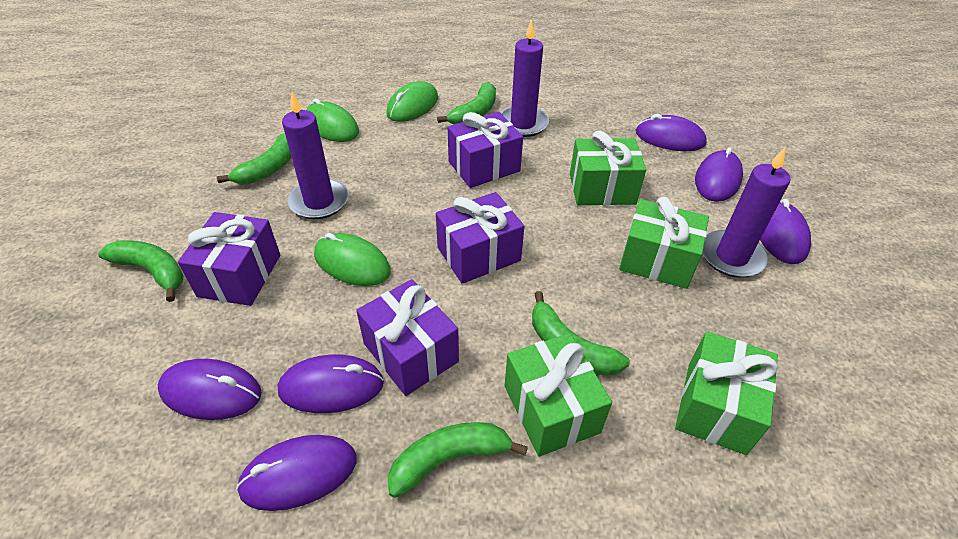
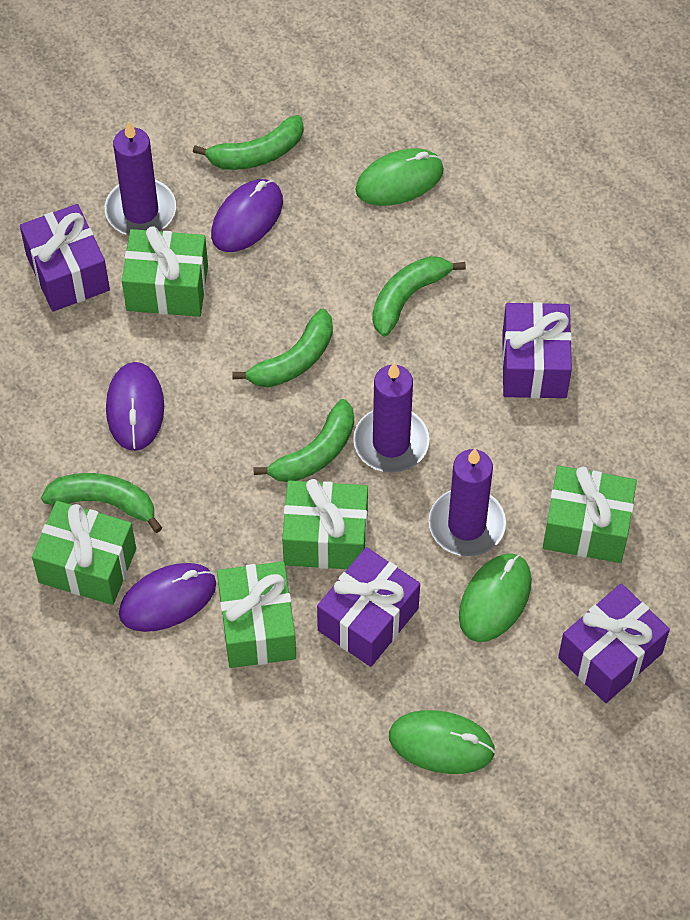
green gift: [505,333,612,457] [570,131,646,205] [619,197,709,289] [675,331,778,455] = 4 -> [32,501,136,605] [122,226,208,317] [217,561,296,668] [282,479,368,569] [543,466,637,563] = 5
purple mouse: [158,359,262,420] [236,435,357,511] [278,355,384,413] [636,114,707,151] [695,147,743,202] [760,199,811,264] = 6 -> [106,362,164,451] [119,563,216,632] [211,179,283,252] = 3

